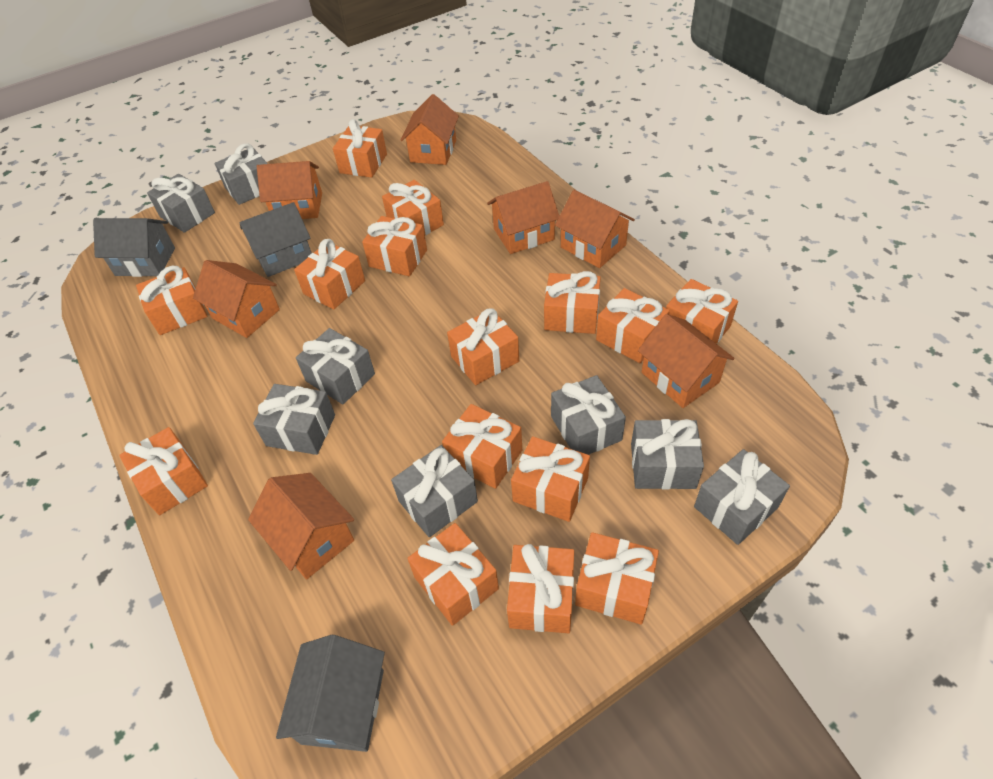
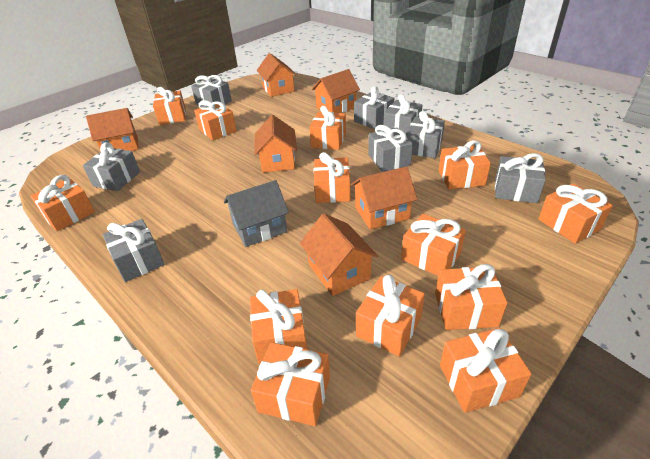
grey house: [93,218,175,277] [239,202,311,277] [276,635,385,752] = 3 -> [224,180,289,247] = 1
orange gift: [119,427,208,515] [136,266,207,335] [294,239,365,310] [333,119,387,178] [362,216,427,276] [382,180,444,235] [407,523,499,626] [442,404,522,489] [447,308,519,385] [507,544,574,633] [511,436,590,522] [544,271,601,334] [575,532,659,625] [596,288,670,363] [666,279,738,344] = 15 -> [30,175,95,231] [153,87,186,125] [194,100,237,140] [250,289,307,364] [251,342,330,426] [309,106,346,150] [314,152,350,203] [356,275,425,356] [401,214,466,276] [435,264,507,330] [439,140,491,189] [440,328,531,413] [538,184,613,244] = 13
orange house: [193,260,280,338] [248,473,354,580] [257,161,322,219] [401,94,459,165] [487,181,559,254] [555,190,635,268] [638,314,735,408] = 7 -> [86,108,139,151] [254,115,297,173] [257,53,296,97] [300,213,378,296] [312,69,360,113] [351,167,417,230] = 6

